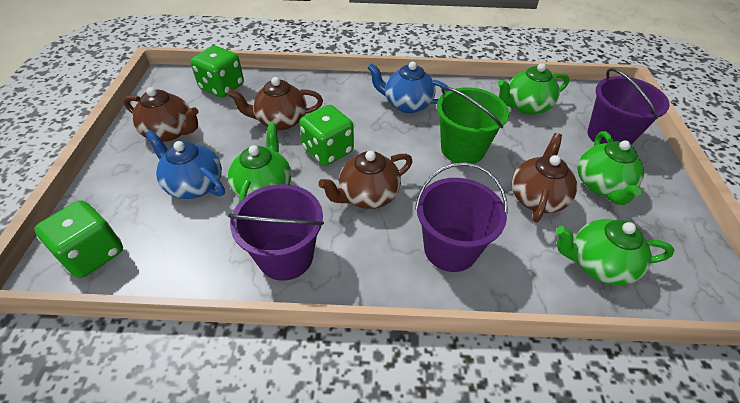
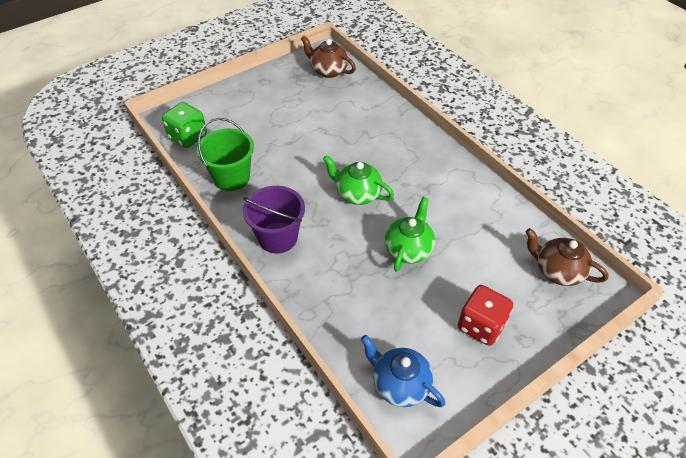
blue teapot: [145,130,225,199] [368,62,449,113] = 2 -> [361,335,445,407] = 1
brown teapot: [124,87,198,142] [228,77,323,130] [318,151,412,209] [512,133,577,223] = 4 -> [301,35,356,78] [525,228,608,286] = 2
green dice: [34,200,123,278] [190,46,244,98] [299,105,354,166] = 3 -> [162,102,207,148] = 1
green teapot: [228,122,291,203] [498,63,569,115] [556,219,675,285] [578,131,644,205] = 4 -> [323,155,394,205] [385,197,435,272] = 2
purple bucket: [228,184,324,281] [415,162,508,272] [588,68,670,145] = 3 -> [243,186,305,254] = 1
red dice: none = 0 -> [458,285,513,346] = 1

